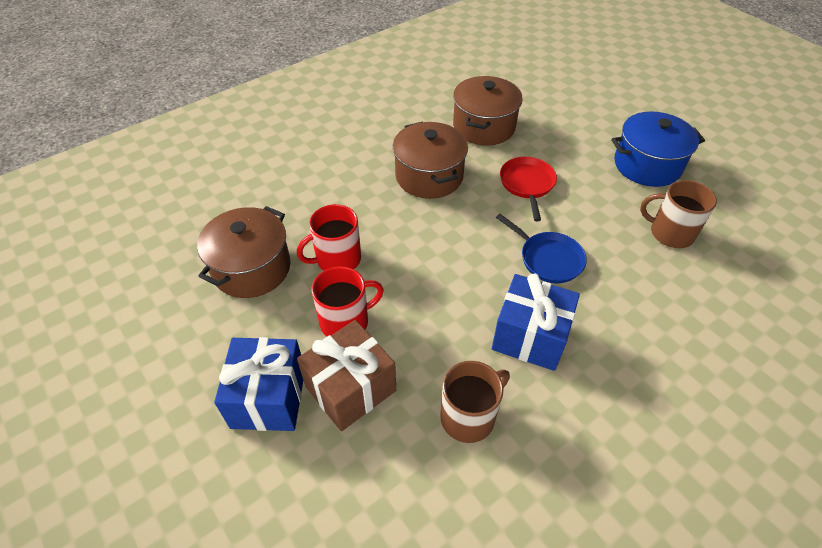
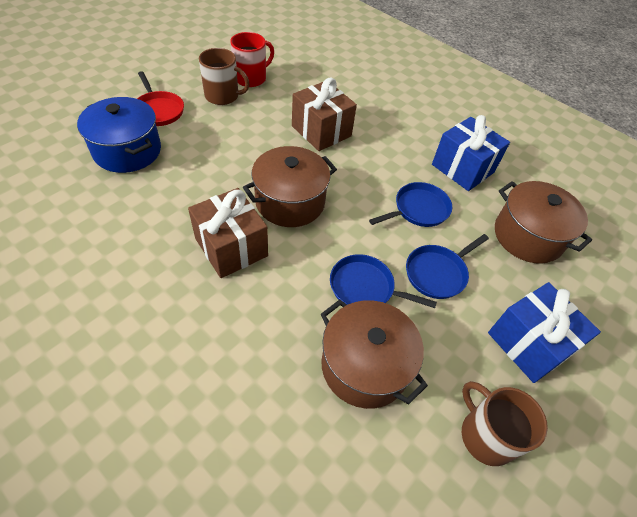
blue pan: [496,214,587,283] = 1 -> [330,254,437,308] [369,182,452,227] [406,234,489,299] = 3
brown gift: [297,320,396,431] = 1 -> [188,188,268,278] [292,78,357,151] = 2
red mug: [297,204,361,271] [312,266,384,337] = 2 -> [230,32,274,87] = 1

